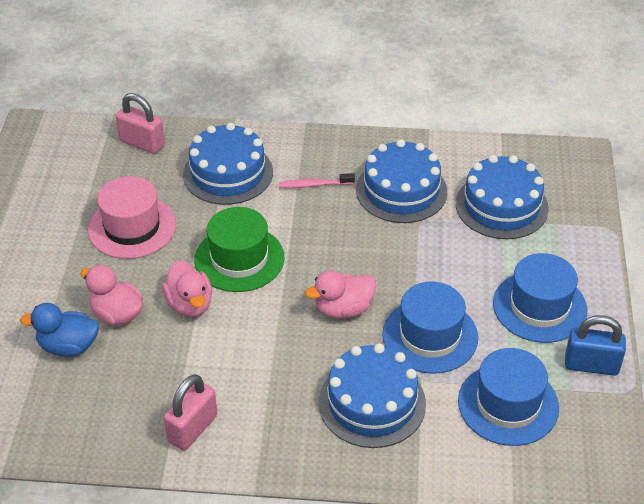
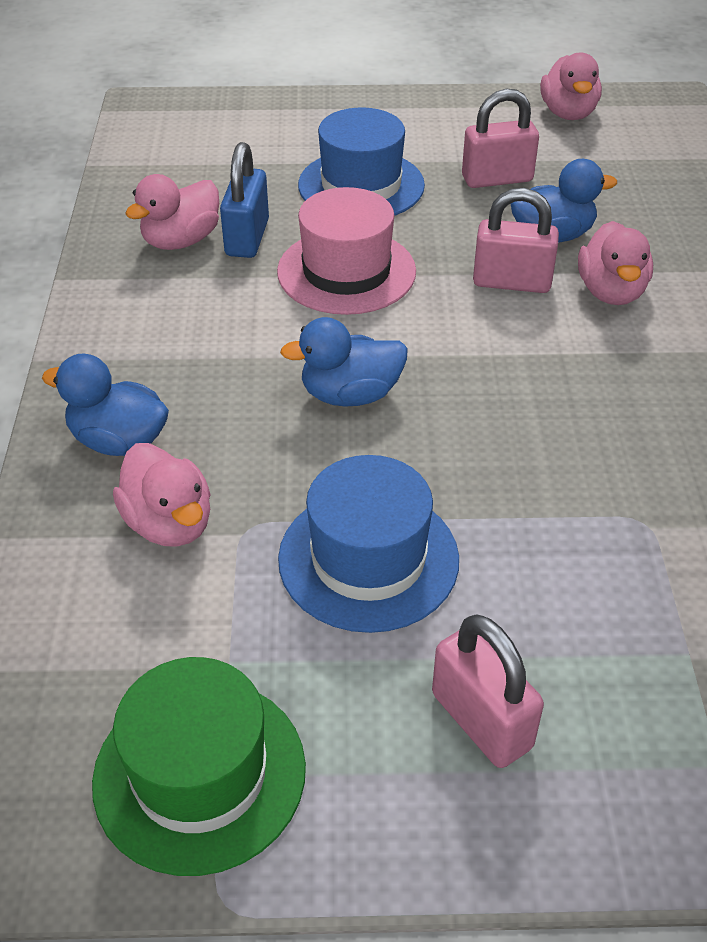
blue cake: [183,123,273,205] [319,344,426,448] [356,139,447,223] [456,155,549,239] = 4 -> none = 0
blue duck: [20,303,99,357] = 1 -> [42,354,169,456] [280,317,408,407] [511,159,617,243] = 3
blue hat: [382,282,478,374] [458,348,559,446] [493,253,587,343] = 3 -> [278,455,459,633] [298,107,425,216] = 2
pink duck: [80,265,143,326] [162,261,212,317] [305,270,376,319] = 3 -> [113,443,211,547] [125,174,219,250] [540,52,602,120] [578,221,653,305] = 4
pink padlock: [116,93,165,154] [164,374,217,450] = 2 -> [432,614,544,768] [462,89,539,188] [473,188,559,293] = 3
pink toothbrush: [279,173,355,188] = 1 -> none = 0

